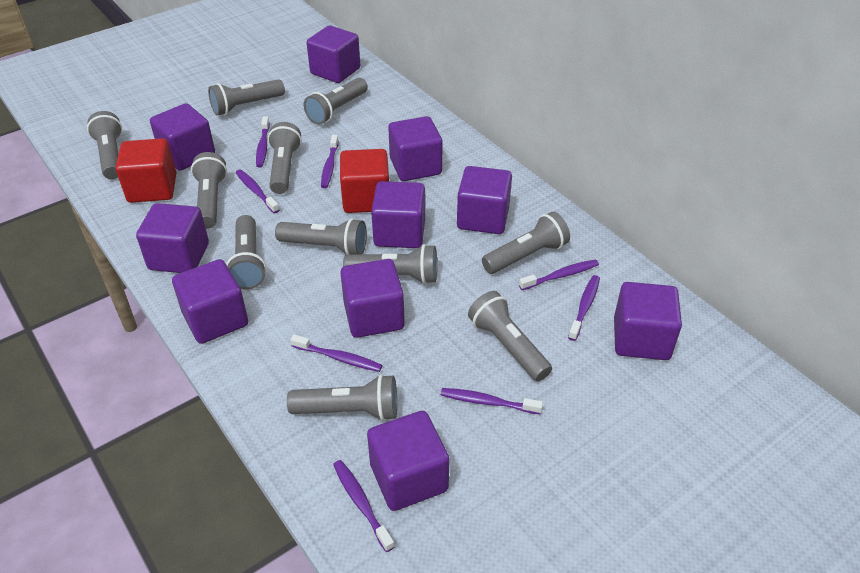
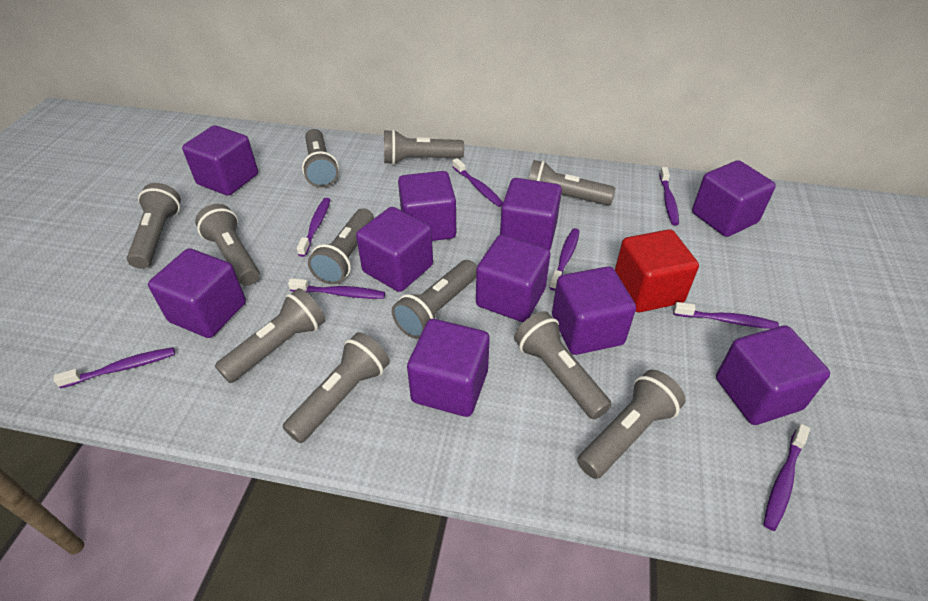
red cube: [116,138,176,203] [340,149,389,213] = 2 -> [615,229,699,312] = 1

